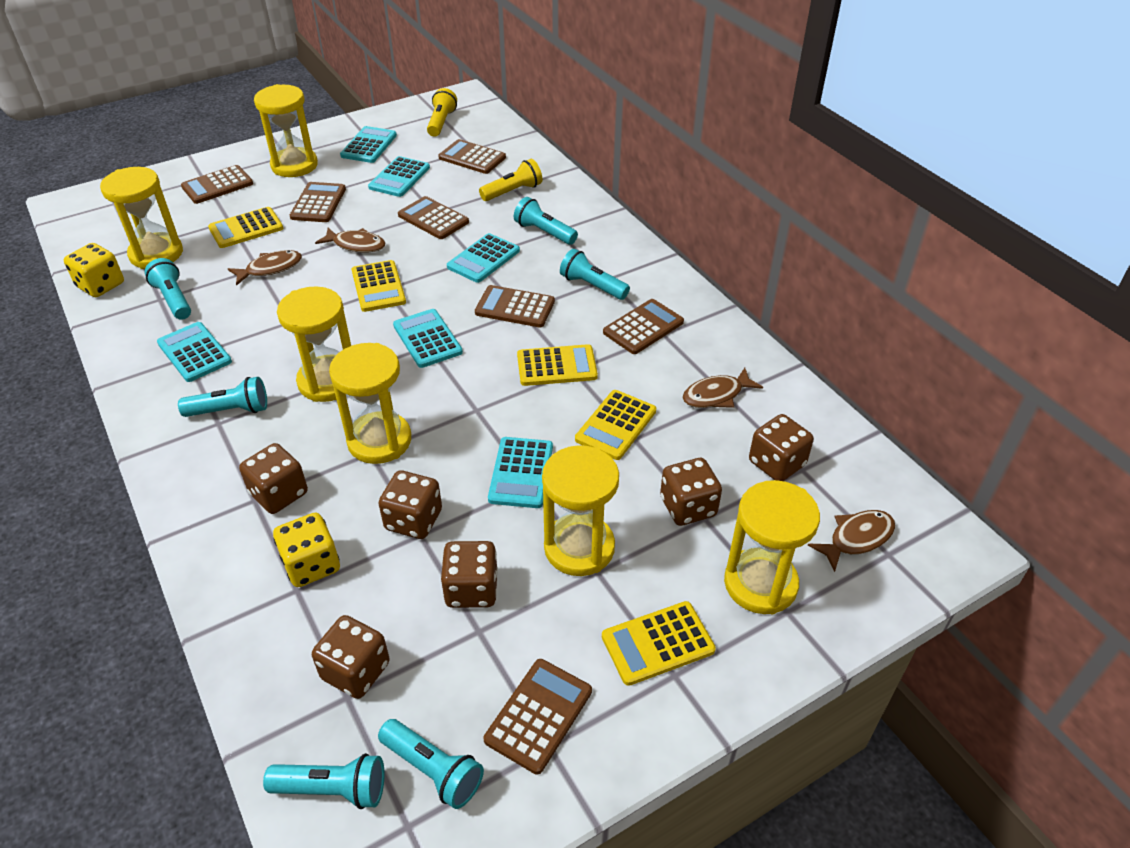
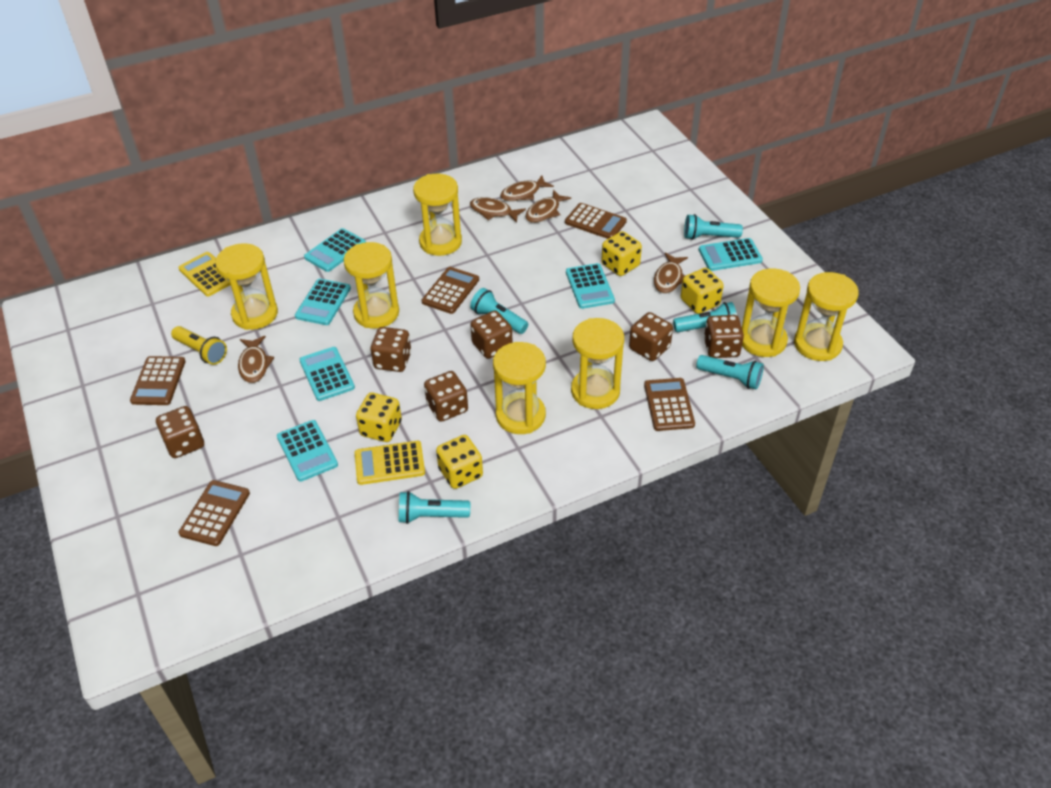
brown calculator: [181,165,253,204] [290,182,346,222] [398,196,469,239] [438,139,506,174] [475,285,555,327] [484,659,592,775] [603,299,684,354] = 7 -> [130,356,186,405] [179,480,250,546] [422,267,479,314] [565,203,627,239] [644,378,695,431] = 5
brown fish: [228,250,302,286] [315,228,386,252] [682,368,763,408] [808,510,895,572] = 4 -> [238,336,274,383] [470,197,526,223] [500,175,554,201] [525,190,571,223] [654,253,688,293] = 5
turquoise flashlight: [145,258,191,320] [178,377,267,417] [263,753,385,809] [378,719,484,809] [514,197,578,245] [560,249,630,300] = 6 -> [399,491,470,524] [470,288,528,334] [673,302,737,332] [684,214,743,240] [696,355,764,390] = 5
yellow calculator: [208,207,283,248] [352,260,406,312] [517,344,598,386] [575,390,656,460] [602,601,716,686] = 5 -> [178,252,231,296] [355,441,425,485] = 2
yellow dice: [64,243,124,297] [273,512,340,587] = 2 -> [356,392,402,442] [436,435,483,489] [601,231,642,276] [681,268,724,314] = 4
yellow flashlight: [427,88,457,137] [479,159,542,201] = 2 -> [171,326,227,365] = 1
yellow hourglass: [100,167,183,269] [254,84,318,177] [277,286,351,402] [329,343,411,464] [542,445,619,576] [724,480,820,614] = 6 -> [215,243,278,330] [344,242,399,329] [413,174,462,256] [493,342,546,434] [571,318,624,409] [742,269,800,357] [794,272,859,361] = 7

